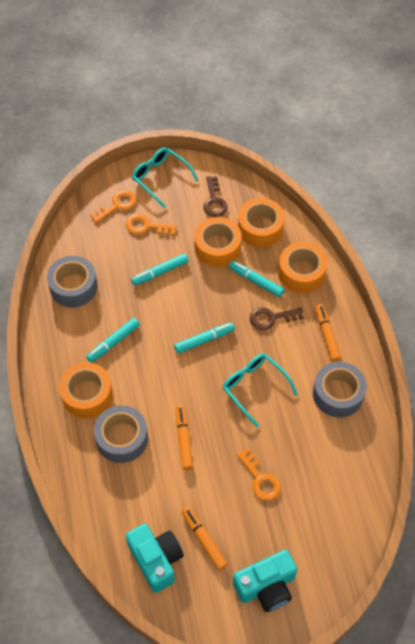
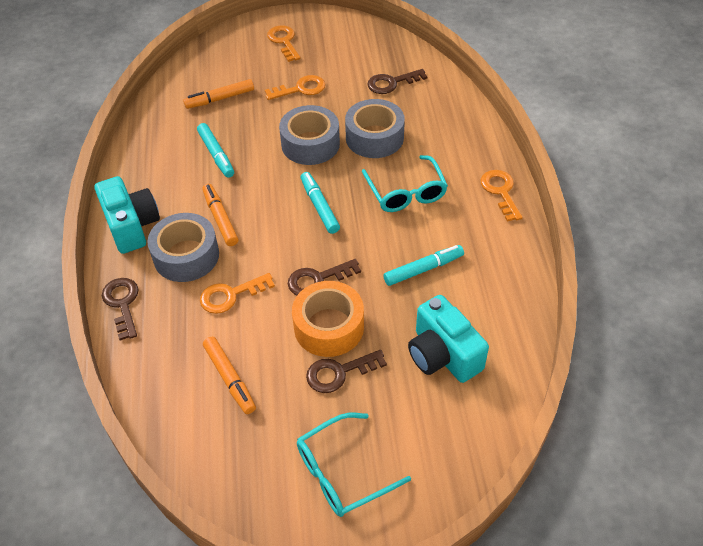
brown key: [203,176,228,217] [250,307,304,330] = 2 -> [102,278,139,341] [288,259,361,295] [306,350,387,393] [367,69,427,94] = 4
orange key: [90,190,137,223] [126,214,177,236] [237,448,281,501] = 3 -> [200,273,275,314] [265,75,326,100] [267,25,301,62] [481,170,523,222] = 4
orange tape: [59,362,113,418] [194,217,242,267] [238,198,285,247] [278,242,328,293] = 4 -> [292,281,364,357] = 1
turquoise marker: [86,318,140,363] [131,253,188,286] [174,322,235,354] [229,261,284,297] = 4 -> [197,123,234,178] [301,172,340,234] [383,245,464,286] = 3

